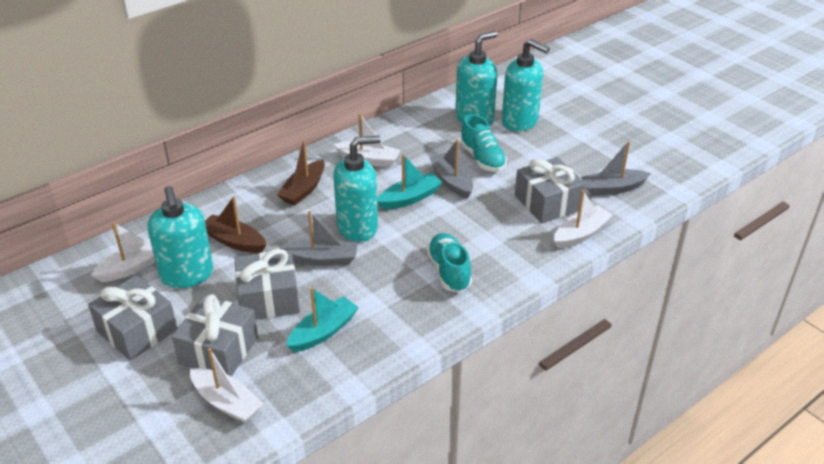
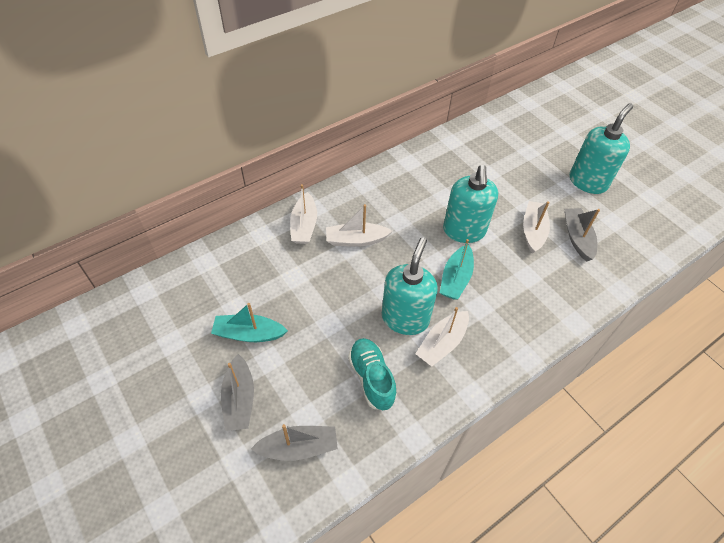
brown boat: [205,196,266,253] [277,139,325,206] = 2 -> none = 0
grey gift: [88,275,177,360] [172,294,258,376] [234,249,300,319] [515,157,586,223] = 4 -> none = 0
turquoise shoe: [427,233,472,292] [460,114,507,172] = 2 -> [348,338,397,410] = 1
turquoise soap dispenser: [148,186,213,288] [333,136,381,242] [455,31,498,126] [502,39,550,132] = 4 -> [382,237,438,335] [443,165,498,243] [570,103,633,194] = 3

